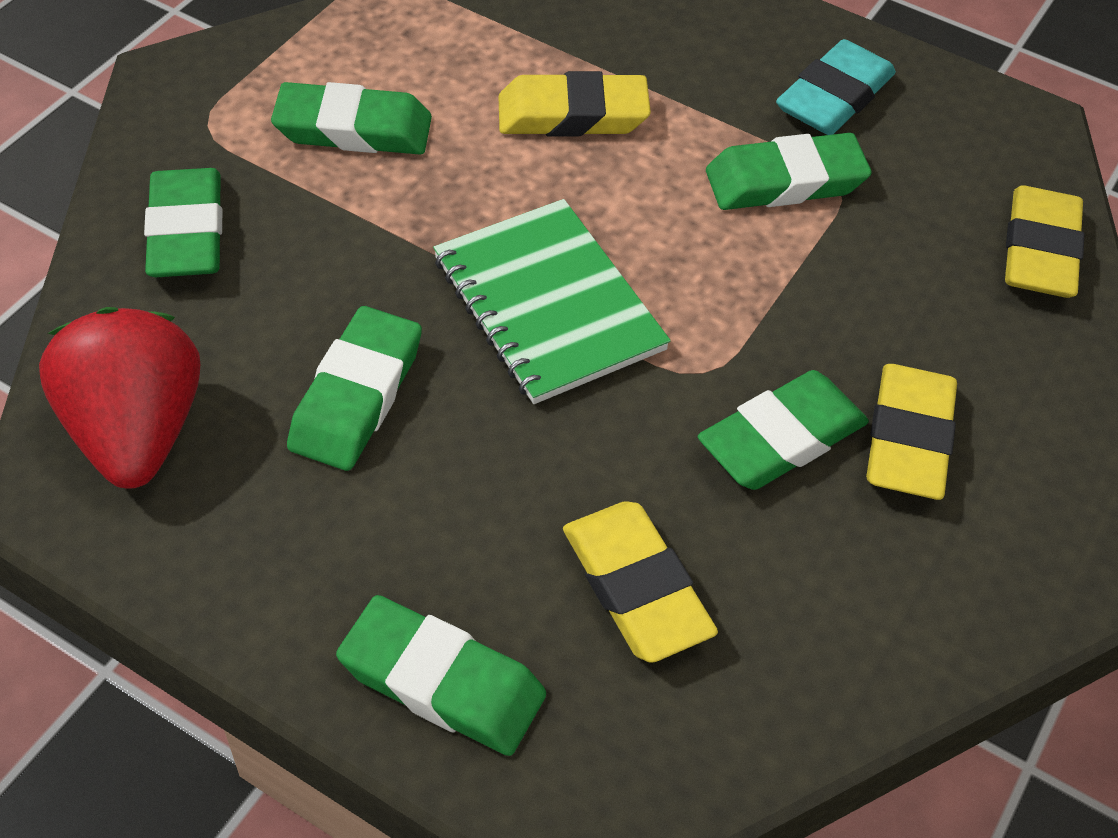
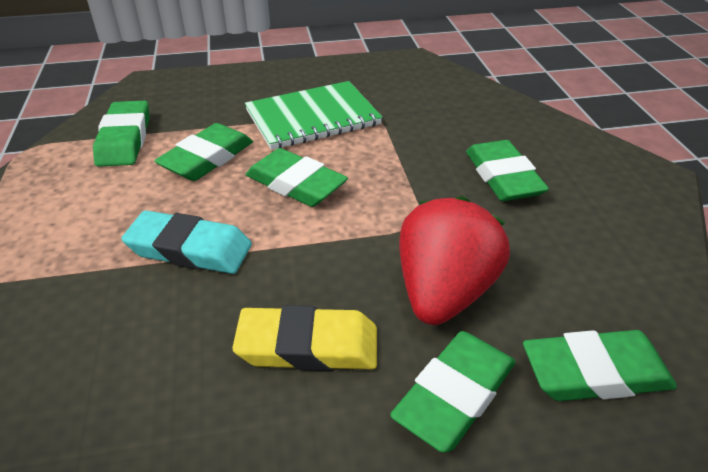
yellow eraser: [499,71,651,136] [563,501,718,663] [866,364,957,500] [1005,186,1085,298] = 4 -> [232,305,377,371] = 1

